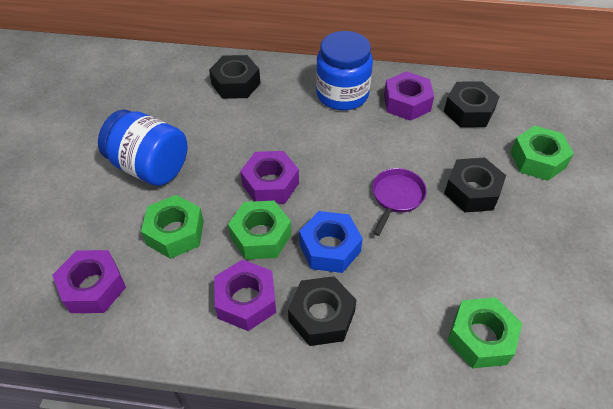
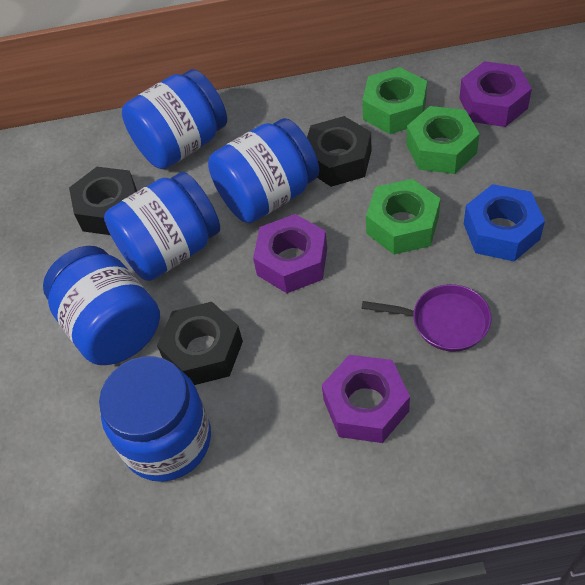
black nut: [209,55,261,99] [288,276,357,346] [444,81,500,127] [444,158,506,212] = 4 -> [69,167,137,235] [157,302,243,385] [307,116,371,187] = 3
blue jar: [98,109,187,186] [316,31,373,110] = 2 -> [43,246,160,365] [99,356,211,482] [104,172,220,281] [122,69,227,169] [208,118,319,223] = 5
green nut: [141,195,204,259] [228,201,291,260] [447,297,522,368] [510,126,574,181] = 4 -> [362,67,427,134] [366,179,441,255] [406,106,480,174] = 3
purple nut: [52,250,126,313] [214,259,276,331] [240,151,299,204] [384,71,434,121] = 4 -> [253,214,327,293] [322,355,410,443] [459,61,532,127] = 3

